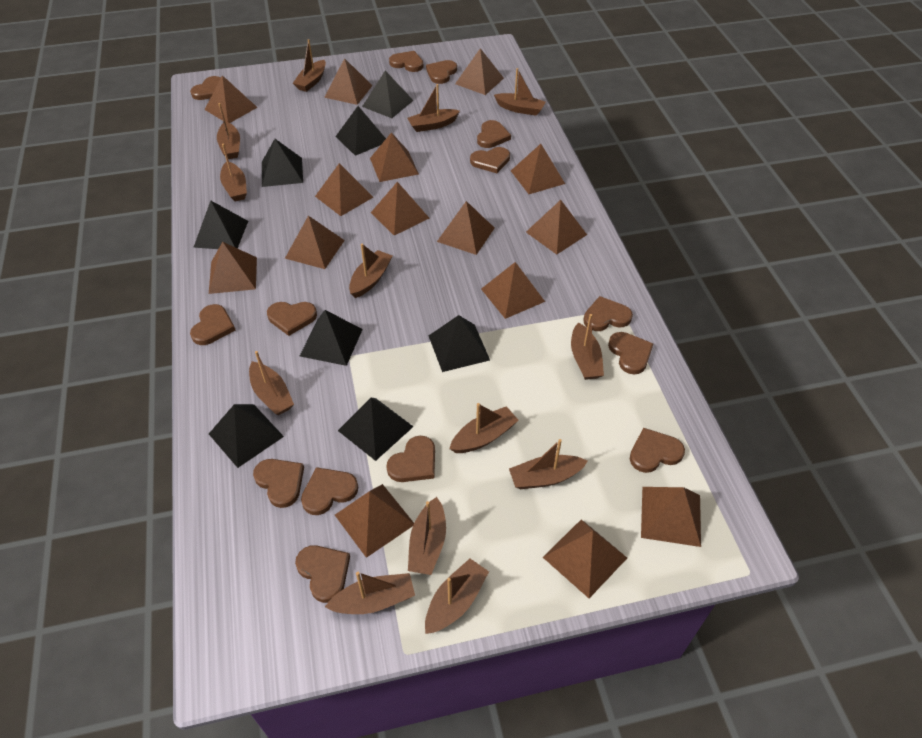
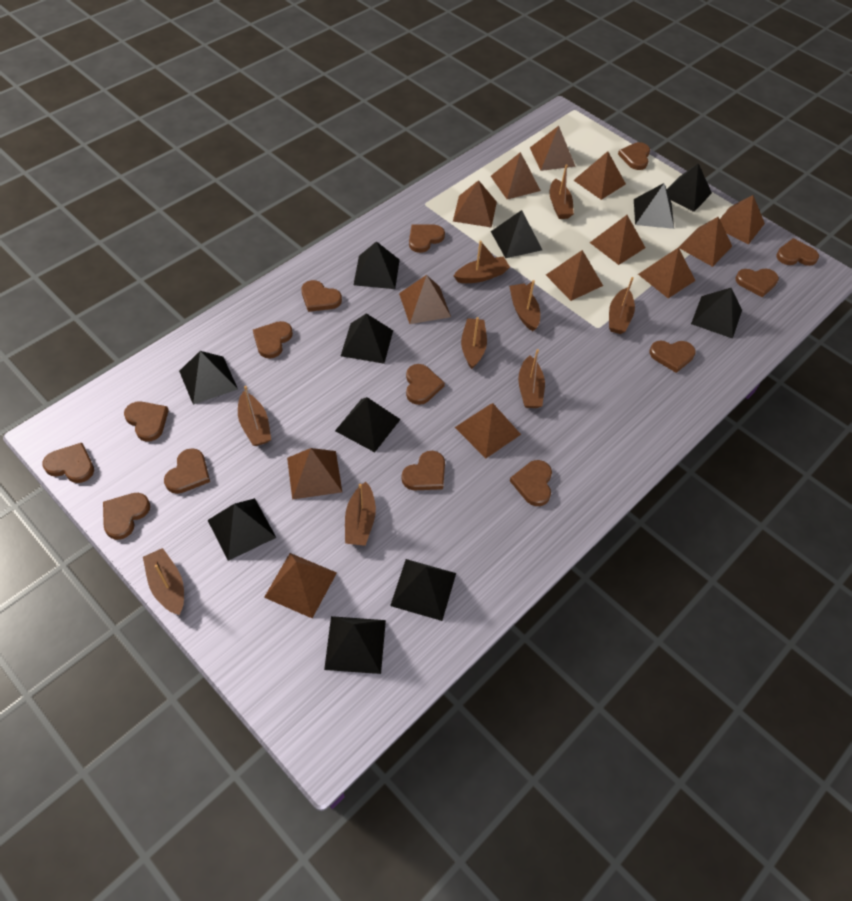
black pyramid: [193,201,248,249] [209,404,284,468] [262,139,303,187] [300,310,363,366] [335,106,386,156] [338,398,414,461] [362,71,414,118] [429,315,490,372] = 8 -> [179,351,238,405] [208,498,276,561] [324,616,386,674] [335,397,401,452] [341,313,393,364] [354,241,400,289] [390,559,456,621] [491,210,542,258] [634,183,674,229] [667,164,712,212] [691,288,742,339] = 11
brown boat: [217,103,240,159] [220,144,247,201] [249,351,294,415] [293,39,326,92] [325,572,415,614] [349,244,392,298] [407,84,460,132] [408,497,446,575] [425,559,489,634] [449,403,519,453] [494,68,546,116] [509,439,588,489] [571,314,604,380] = 13 -> [143,548,184,615] [238,386,271,446] [345,482,376,546] [454,241,510,283] [461,317,487,369] [509,280,540,331] [518,349,545,408] [549,164,574,219] [609,277,635,334] = 9
brown pyramid: [205,75,258,123] [209,242,257,294] [285,216,345,269] [315,163,373,216] [324,58,373,105] [335,484,414,558] [370,132,419,182] [371,182,429,235] [437,201,495,255] [455,48,504,95] [481,262,545,319] [511,144,565,194] [526,200,587,255] [543,519,627,598] [641,487,701,547] = 15 -> [264,553,337,618] [287,448,342,500] [399,275,451,324] [453,180,497,228] [455,403,521,458] [491,152,541,199] [530,126,576,171] [546,250,603,301] [574,151,626,200] [590,215,645,265] [638,247,696,298] [679,217,732,267] [720,195,765,244] = 13

